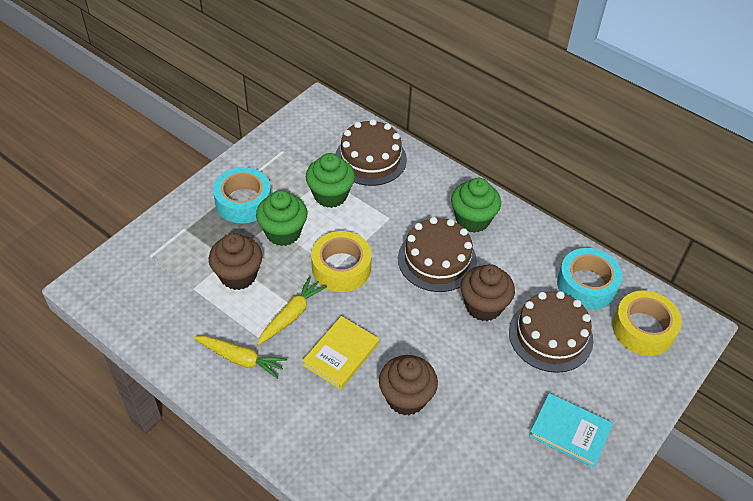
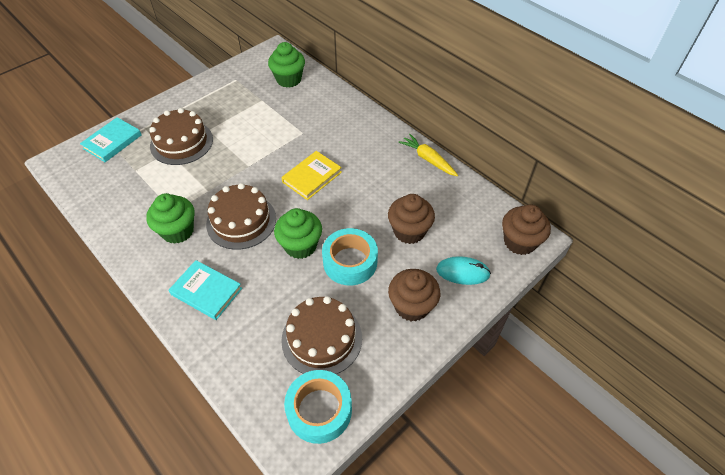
turquoise book: [529,393,613,468] = 1 -> [80,117,142,162] [169,260,242,320] = 2
turquoise mouse: none = 0 -> [436,256,491,285] = 1
yellow carrot: [193,336,287,379] [257,276,327,345] = 2 -> [399,134,458,176] = 1
yellow tape: [311,231,372,292] [612,291,682,356] = 2 -> none = 0

